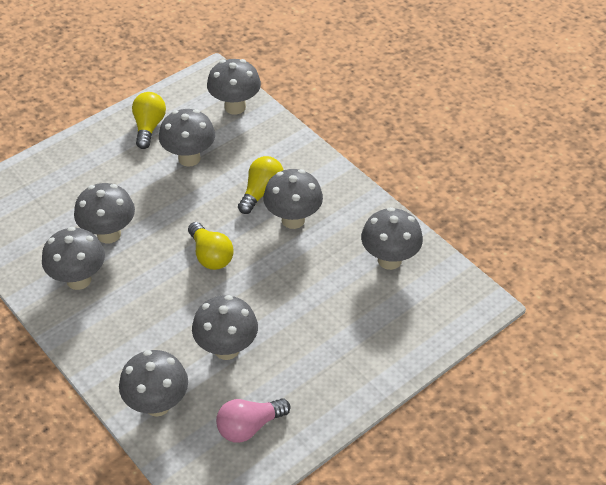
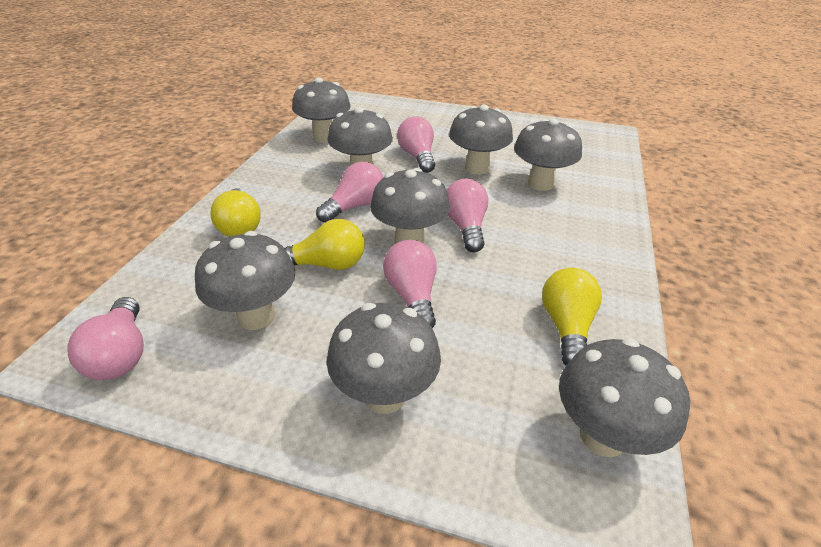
pink light bulb: [216,398,290,443] = 1 -> [67,297,144,380] [316,162,384,222] [383,240,437,328] [397,116,435,173] [447,179,488,252] = 5

